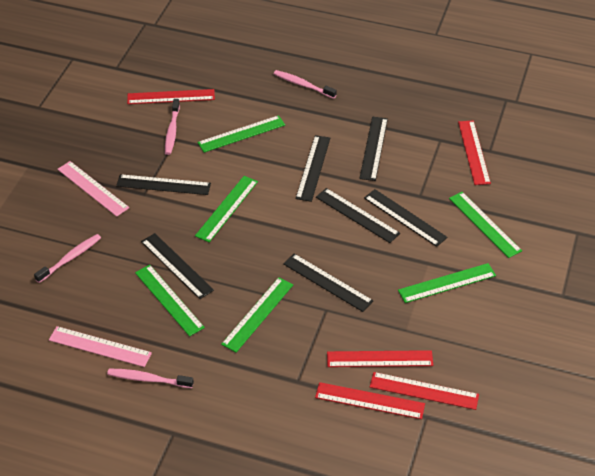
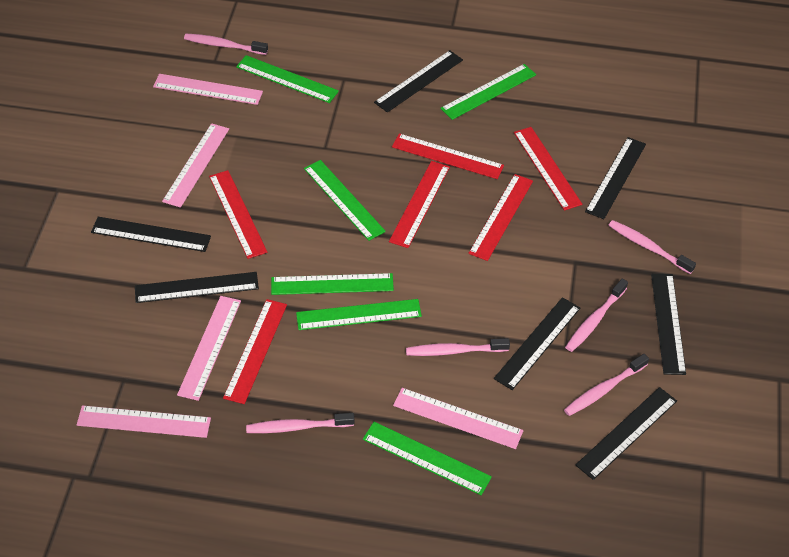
pink ruler: [49,326,152,367] [57,161,129,217] = 2 -> [77,405,211,438] [153,74,263,105] [162,123,229,208] [177,296,241,401] [393,388,523,449] = 5
pink toothbrush: [34,234,101,283] [107,368,194,388] [165,99,180,155] [274,70,337,99] = 4 -> [184,34,268,55] [246,413,354,433] [406,338,510,356] [564,354,649,416] [565,279,628,352] [608,220,696,274] = 6
red ruler: [127,89,215,104] [315,382,425,419] [327,350,433,367] [370,372,479,410] [458,120,491,185] = 5 -> [209,170,267,259] [223,299,287,404] [389,161,450,248] [392,133,504,179] [468,174,533,261] [514,127,582,211] = 6

